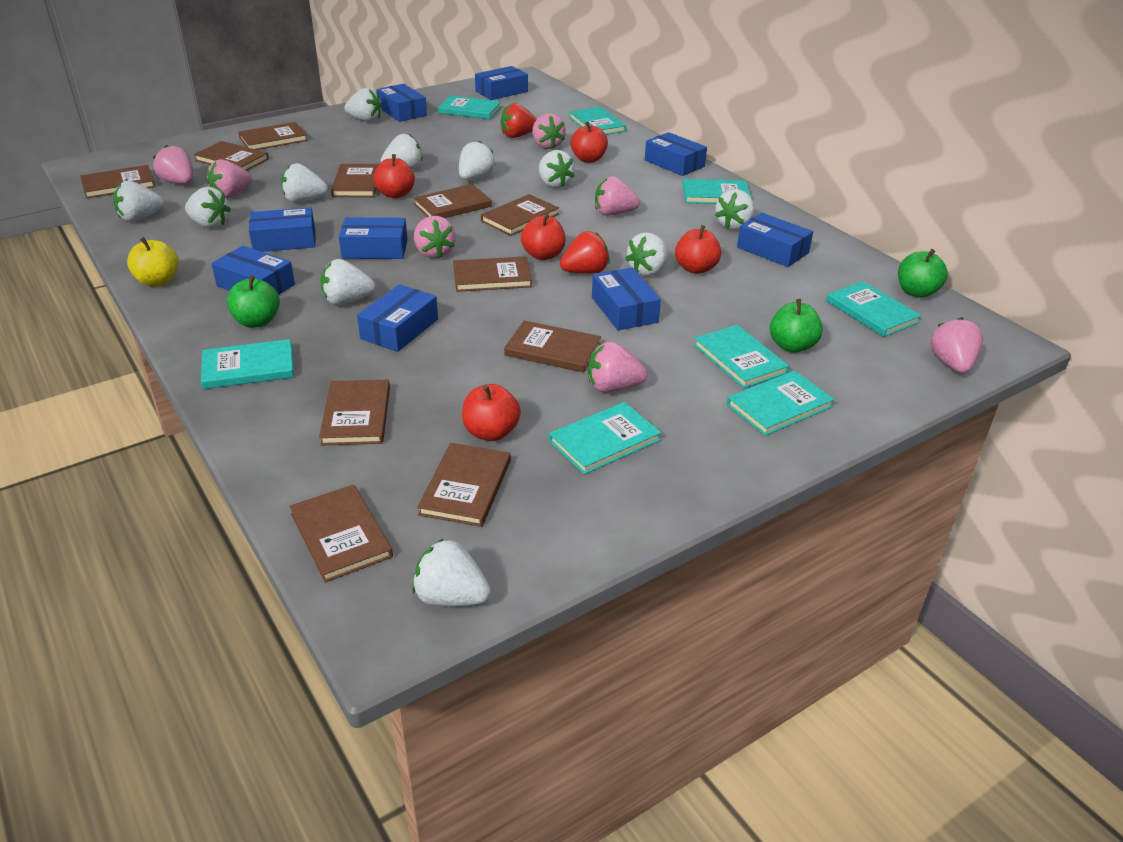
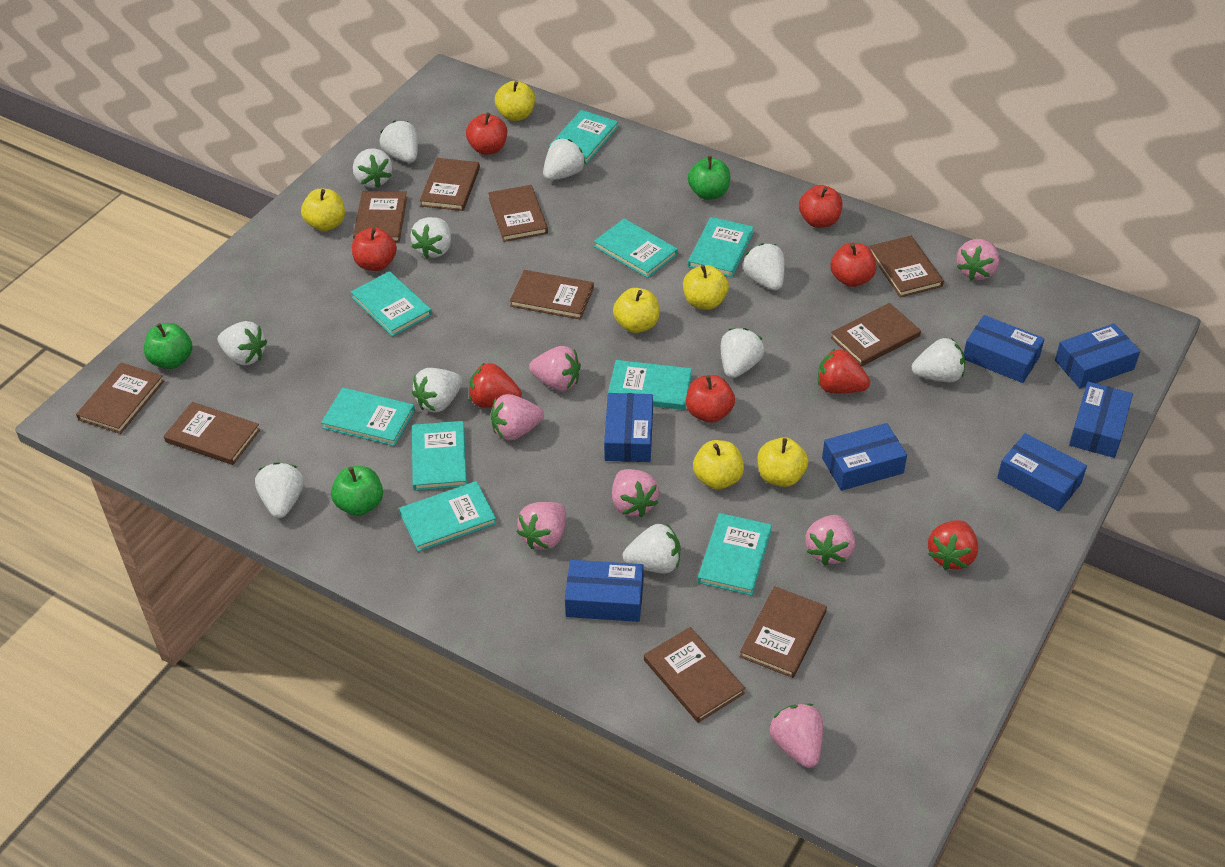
blue box: [211,246,295,295] [249,207,316,252] [339,218,408,259] [357,284,438,352] [376,84,427,122] [475,66,528,100] [592,268,661,330] [645,132,707,176] [737,213,813,267] = 9 -> [565,560,644,622] [604,393,653,462] [822,423,907,491] [964,315,1044,383] [997,433,1087,511] [1055,323,1140,389] [1069,382,1133,458] = 7
brown book: [80,165,155,199] [194,141,269,171] [238,122,308,150] [289,484,393,582] [319,380,390,446] [331,164,379,197] [413,184,492,218] [417,443,511,527] [453,256,532,292] [481,194,559,236] [504,320,601,372] = 11 -> [76,363,164,434] [164,402,260,465] [353,191,407,242] [420,158,480,211] [488,185,548,242] [510,270,594,320] [644,627,745,723] [740,586,827,678] [831,303,921,366] [869,236,944,298] = 10
red strawberry: [501,103,537,138] [560,231,610,274] = 2 -> [469,363,522,408] [818,349,870,393] [928,520,978,570] = 3
turquoise book: [201,339,294,389] [438,95,501,119] [549,402,661,475] [569,107,626,135] [683,179,751,204] [694,325,789,388] [727,371,835,436] [826,281,921,337] = 8 -> [321,388,415,446] [351,271,432,337] [399,481,497,552] [412,421,467,491] [549,110,618,164] [594,219,678,278] [607,360,692,410] [688,217,754,277] [698,513,772,595] = 9
yellow apple: [127,237,179,287] = 1 -> [301,189,345,231] [495,81,535,121] [613,288,659,333] [683,265,729,310] [693,440,744,489] [757,437,808,487] = 6

